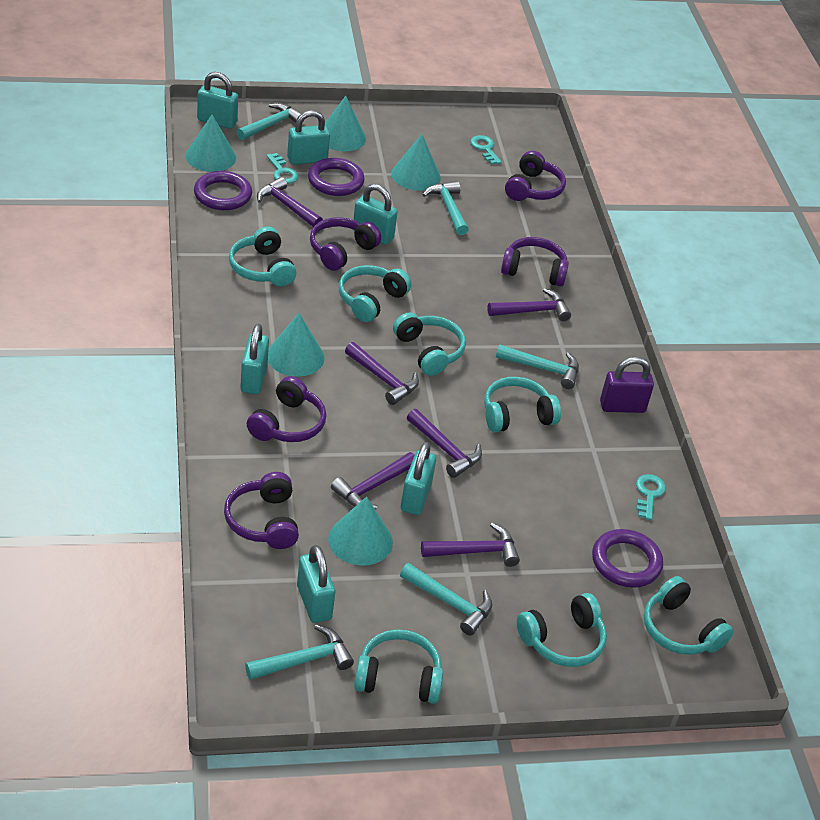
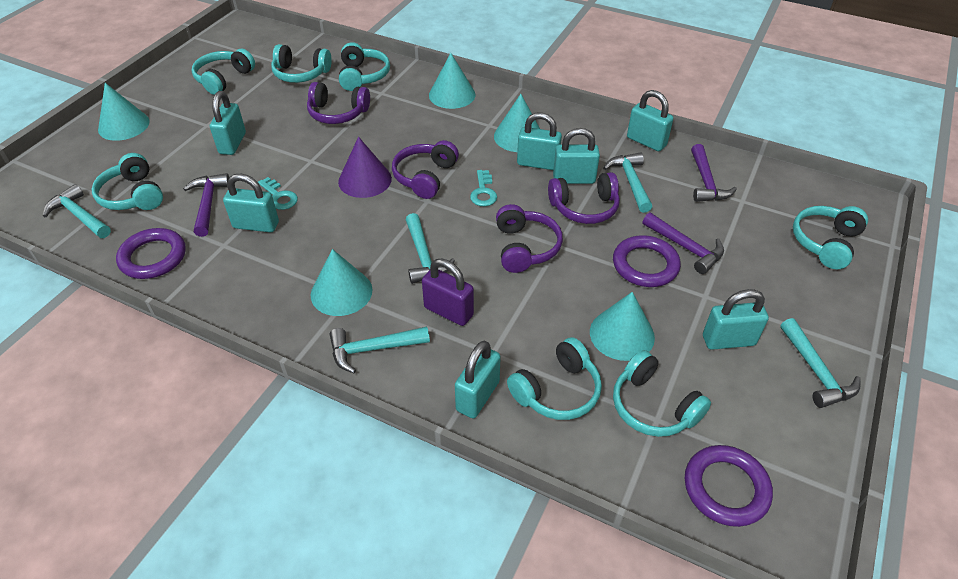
purple cone: none = 0 -> [338,137,392,198] = 1
purple hammer: [257,177,323,227] [331,452,415,510] [345,342,419,405] [407,409,482,478] [421,523,520,567] [487,288,571,321] = 6 -> [183,173,229,237] [642,212,724,274] [691,144,737,202] = 3
purple headphones: [224,472,299,549] [247,376,326,442] [310,217,381,271] [501,237,569,287] [505,151,566,201] = 5 -> [307,82,370,124] [392,140,459,199] [496,204,563,273] [548,172,620,224] = 4
turquoise key: [266,153,299,184] [470,135,502,165] [636,474,666,520] = 3 -> [258,177,298,210] [470,170,497,206] = 2
turquoise padlock: [197,72,238,129] [240,324,269,394] [287,110,330,165] [297,545,335,623] [353,184,398,245] [401,442,436,515] = 6 -> [210,91,246,155] [223,174,279,233] [455,341,501,418] [517,112,562,170] [553,128,600,184] [627,90,673,151] [703,289,769,350] = 7

